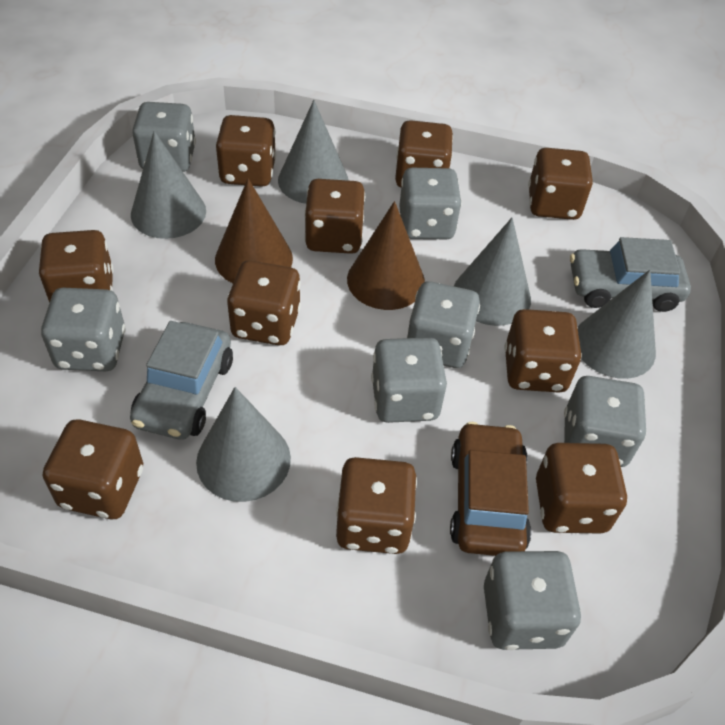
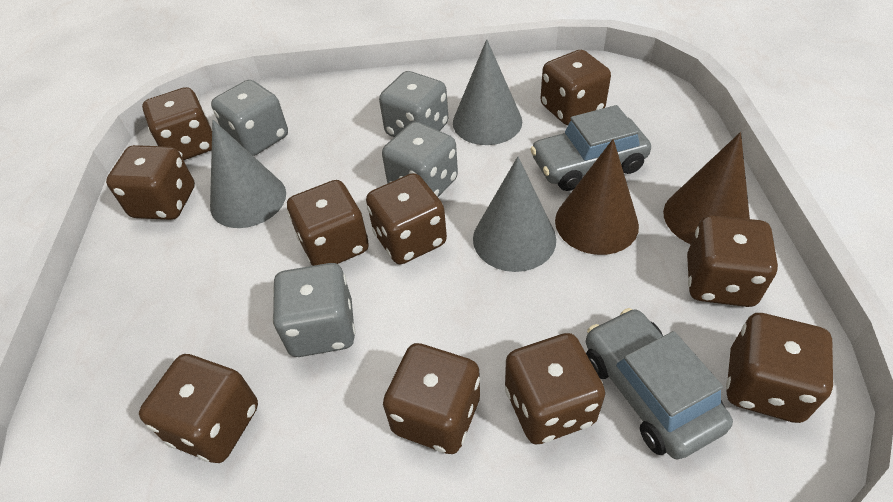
brown car: [450,422,531,556] = 1 -> none = 0
grey cone: [131,131,206,239] [196,387,291,502] [278,100,349,204] [454,218,531,326] [578,270,656,379] = 5 -> [210,120,286,228] [453,39,522,145] [473,157,556,272] = 3
grey dice: [41,288,126,371] [132,102,196,172] [371,337,447,423] [399,168,462,239] [407,281,480,368] [484,551,581,650] [564,376,647,467] = 7 -> [211,80,288,156] [272,263,355,357] [379,71,448,137] [382,122,458,197] = 4

